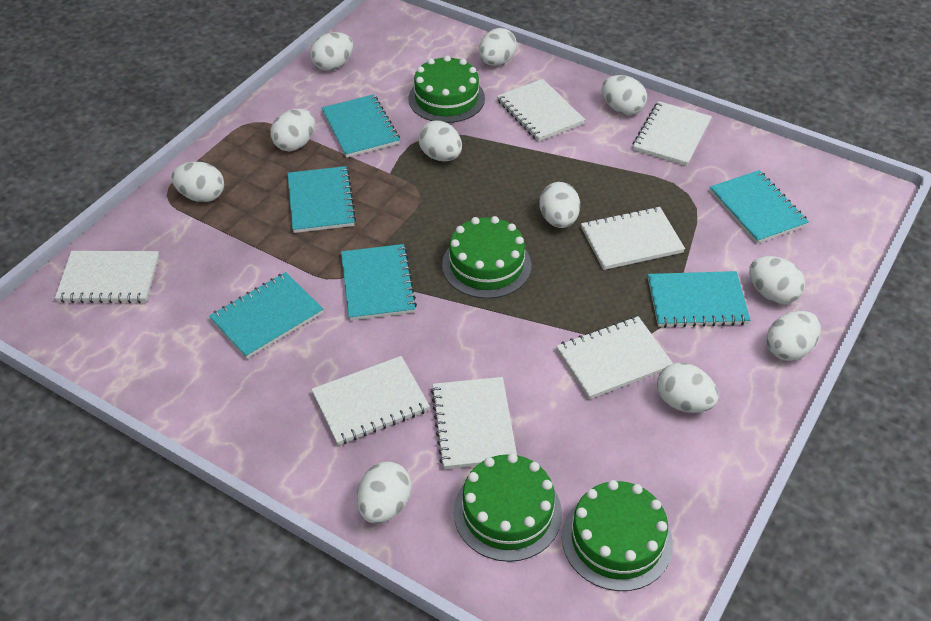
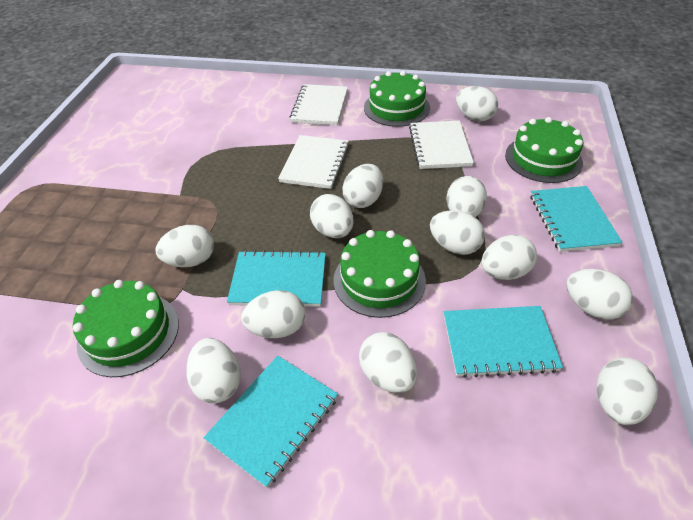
turquoise notebook: [209,272,323,359] [287,166,356,233] [321,94,400,158] [341,244,417,320] [648,271,751,328] [709,170,809,244] = 6 -> [204,356,338,488] [227,250,326,307] [444,306,563,378] [530,186,623,252] = 4
white egg: [171,162,224,202] [270,109,315,151] [310,32,353,71] [357,462,411,524] [418,120,462,161] [479,28,517,66] [539,182,580,228] [602,75,647,115] [657,362,719,413] [749,256,805,304] [766,311,821,361] = 11 -> [155,225,214,267] [186,338,241,403] [241,290,305,338] [310,194,353,238] [343,164,383,208] [359,332,417,393] [430,211,485,255] [446,176,487,217] [456,86,498,121] [481,235,537,280] [566,269,633,320] [597,358,658,425] = 12
white notebook: [55,251,159,303] [311,356,430,445] [431,377,517,469] [497,79,585,142] [556,316,673,399] [581,207,685,270] [633,101,712,166] = 7 -> [278,135,349,189] [290,84,348,125] [409,120,474,169] = 3

